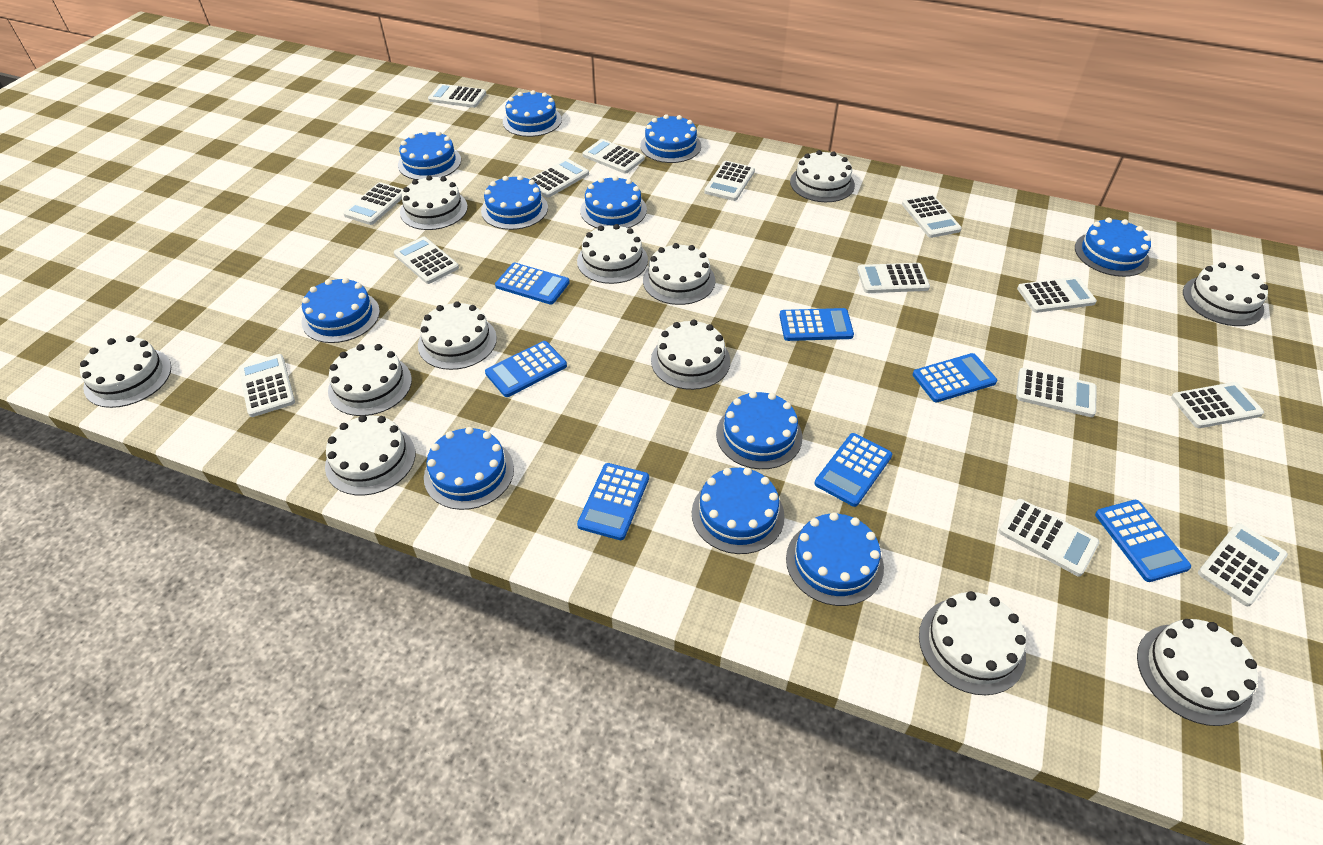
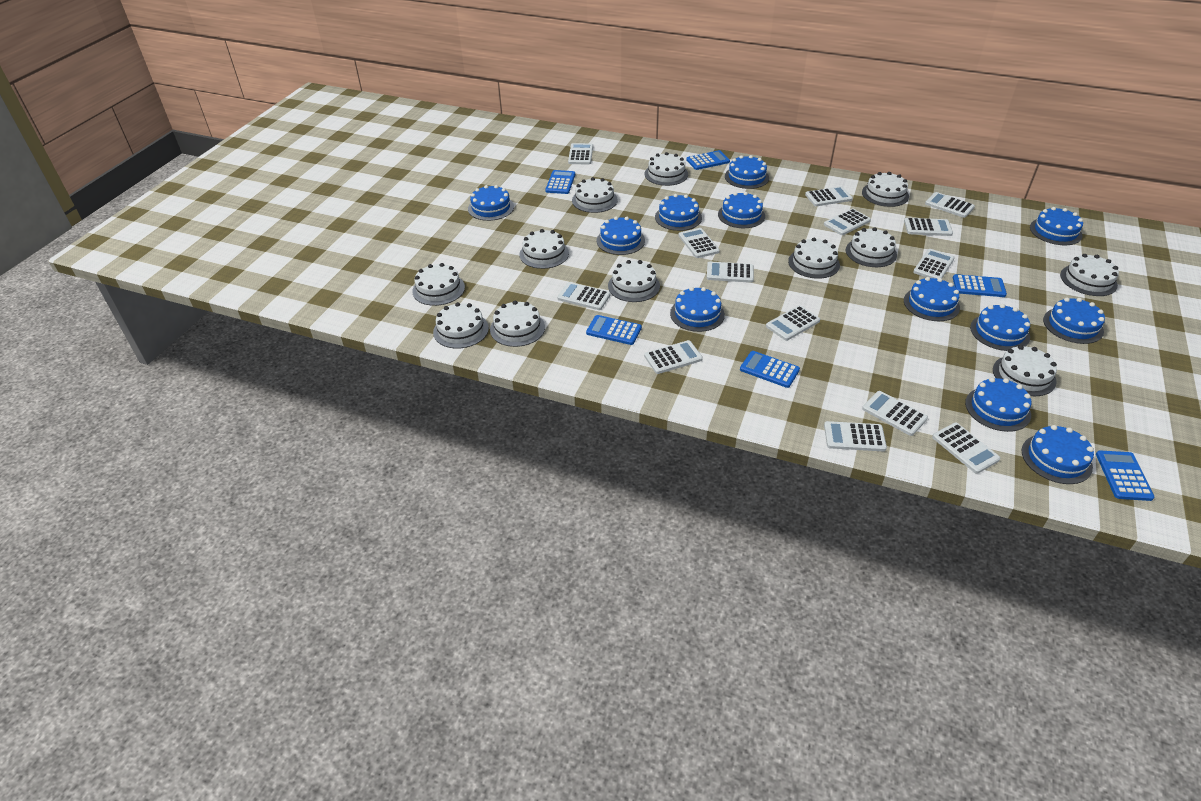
blue cake: [301,278,380,343] [398,130,461,180] [424,427,514,510] [481,175,548,230] [503,90,562,137] [580,176,647,228] [640,114,701,163] [692,467,785,554] [716,391,802,469] [786,512,884,606] [1075,218,1151,277] = 11 -> [468,185,514,221] [597,216,645,255] [655,194,702,231] [670,287,725,332] [718,192,765,228] [725,155,769,189] [904,277,960,321] [965,378,1031,432] [970,304,1030,351] [1022,425,1094,484] [1030,207,1083,245] [1043,298,1105,344] = 12
blue calculator: [485,341,567,397] [495,263,570,305] [577,463,649,540] [779,308,854,341] [814,433,892,507] [913,353,997,403] [1095,500,1191,582] = 7 -> [545,170,575,194] [586,315,642,345] [686,150,730,170] [740,351,800,388] [953,274,1007,297] [1096,450,1154,501] = 6

